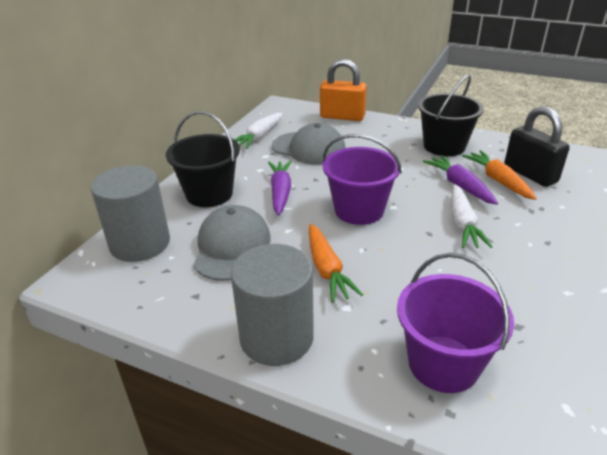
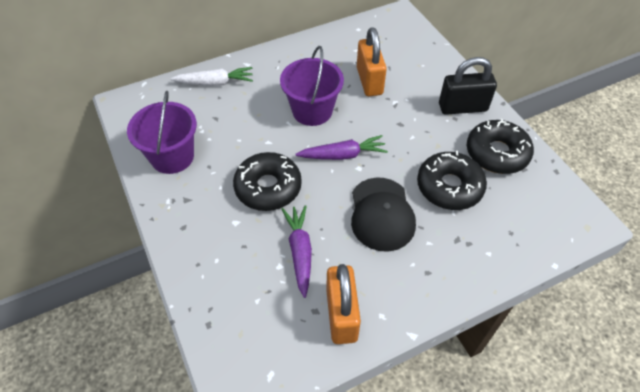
black bucket: [166,111,240,207] [418,75,484,156] = 2 -> none = 0
black cap: none = 0 -> [351,177,416,252] = 1
black donut: none = 0 -> [233,152,302,211] [417,151,487,210] [467,119,534,174] = 3
grey cap: [193,205,271,281] [272,123,345,165] = 2 -> none = 0
grey cylinder: [91,165,170,262] [231,244,314,366] = 2 -> none = 0
orange carrot: [309,224,363,303] [462,150,537,200] = 2 -> none = 0
orange padlock: [320,59,367,121] = 1 -> [326,264,361,344] [357,27,387,96] = 2
white carrot: [235,113,283,149] [451,184,492,248] = 2 -> [170,67,253,86] = 1

